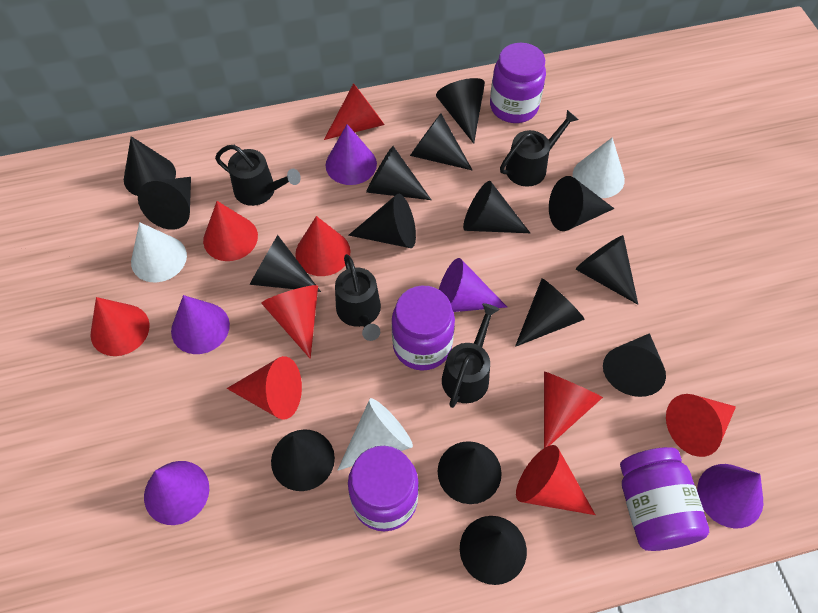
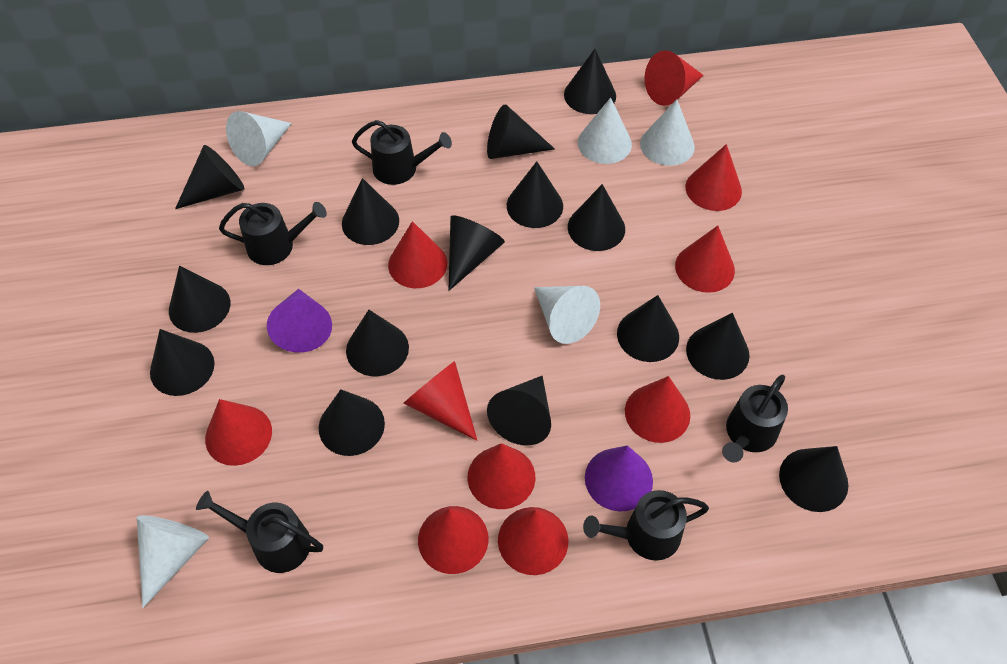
black watering can: [215,145,301,206] [335,254,381,341] [442,303,500,408] [500,110,578,187] = 4 -> [196,491,323,573] [219,202,327,265] [352,120,452,185] [583,490,709,561] [722,375,788,463] = 5
purple cone: [144,461,209,525] [171,295,230,354] [326,124,377,185] [439,258,507,312] [697,464,763,528] = 5 -> [267,289,332,353] [585,445,653,511] = 2
purple jar: [348,446,419,531] [392,285,455,371] [490,43,546,123] [620,447,709,551] = 4 -> none = 0
red cone: [90,297,150,356] [203,201,258,261] [227,356,302,420] [261,285,318,359] [295,216,351,276] [324,83,385,140] [516,445,595,515] [544,371,603,448] [666,394,736,457] = 9 -> [205,399,272,466] [388,221,447,288] [404,361,478,441] [418,506,489,574] [468,443,535,509] [498,507,568,575] [625,376,690,443] [645,50,704,106] [675,226,735,293] [685,144,742,211] = 10
white cone: [131,222,187,282] [337,398,413,471] [572,137,625,198] = 3 -> [137,515,209,608] [226,111,292,166] [534,286,600,344] [578,97,632,164] [640,99,695,166] = 5

